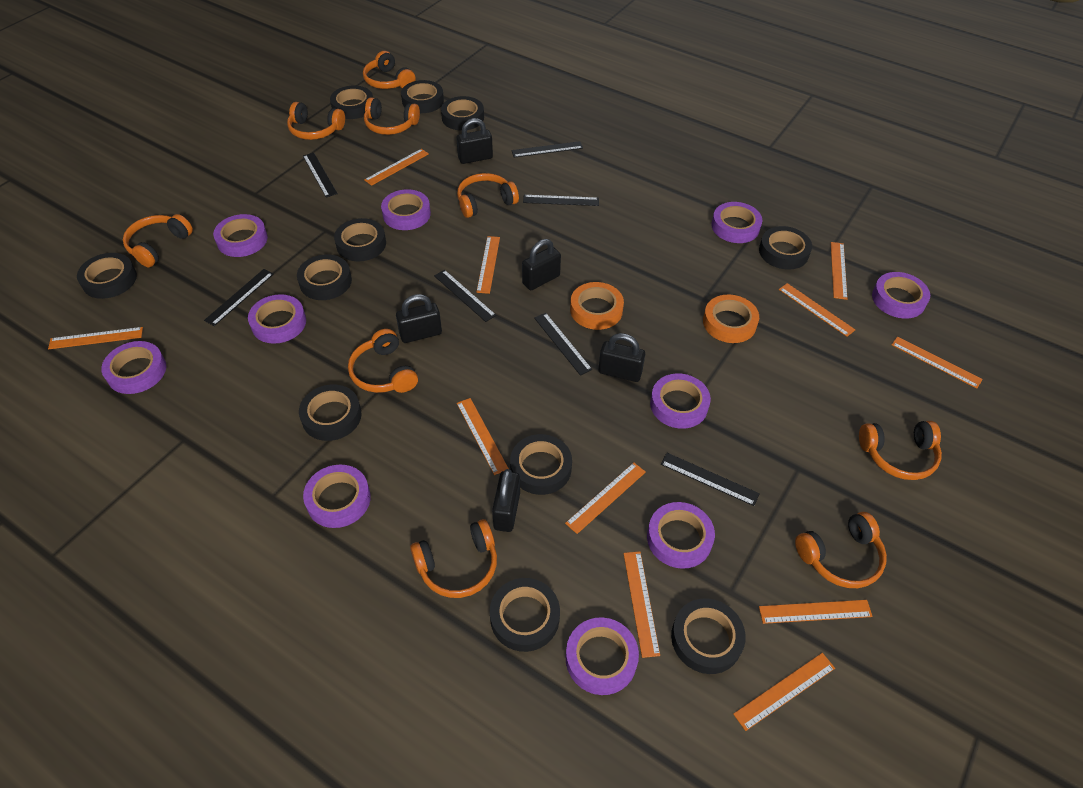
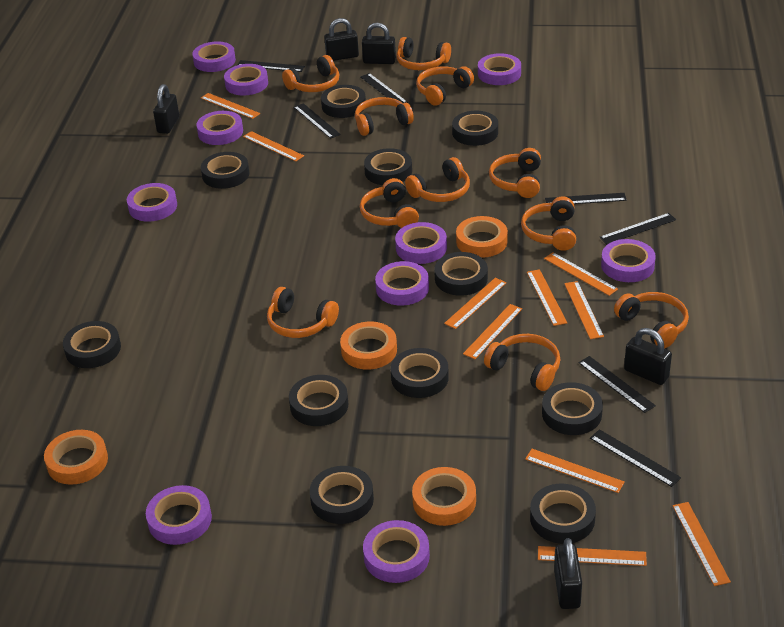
orange headphones: [123,214,193,267] [287,102,345,140] [348,329,418,393] [363,51,416,89] [364,97,420,135] [410,519,497,598] [457,173,519,218] [795,512,887,588] [859,421,942,480] = 9 -> [267,287,339,338] [282,55,339,92] [355,97,414,136] [360,178,419,228] [397,37,451,70] [405,157,470,202] [416,66,474,106] [484,334,560,391] [489,148,541,198] [521,196,576,251] [614,292,689,349] = 11
orange ruler: [48,327,143,349] [364,149,429,186] [457,398,509,475] [476,236,500,294] [565,463,646,534] [623,551,660,658] [733,653,835,731] [759,600,873,624] [779,283,855,337] [831,242,848,300] [891,336,983,388] = 11 -> [201,93,260,119] [243,131,304,161] [444,278,507,329] [463,304,522,359] [525,449,625,493] [527,269,567,326] [538,546,647,566] [544,252,618,296] [564,281,604,339] [672,502,731,586] = 10
orange tape: [570,282,624,330] [703,295,759,343] = 2 -> [44,430,108,485] [340,321,397,370] [412,467,476,526] [456,216,508,258] = 4

